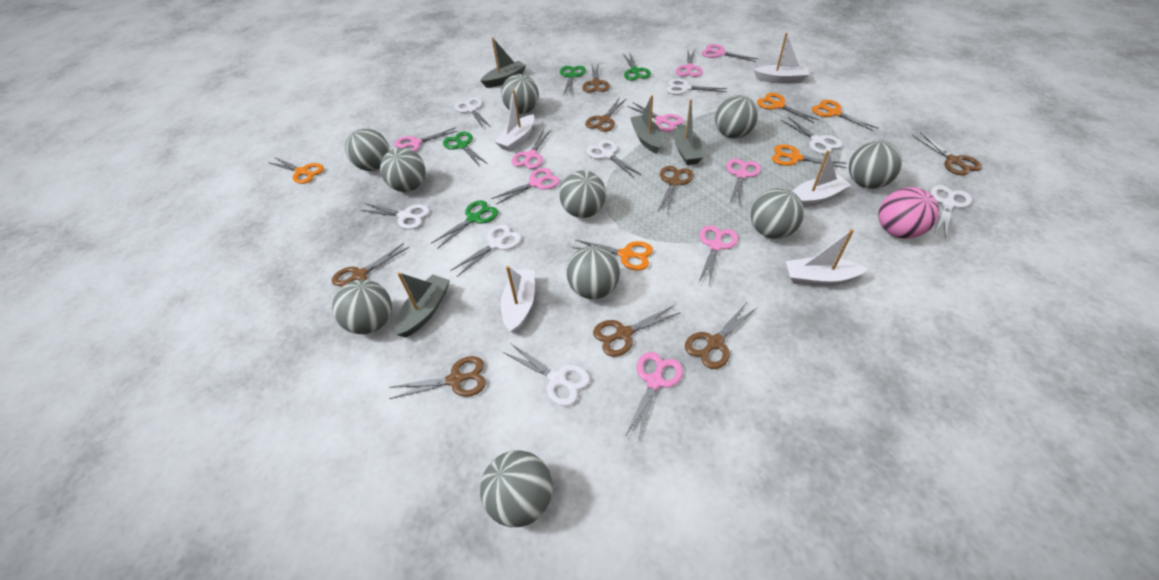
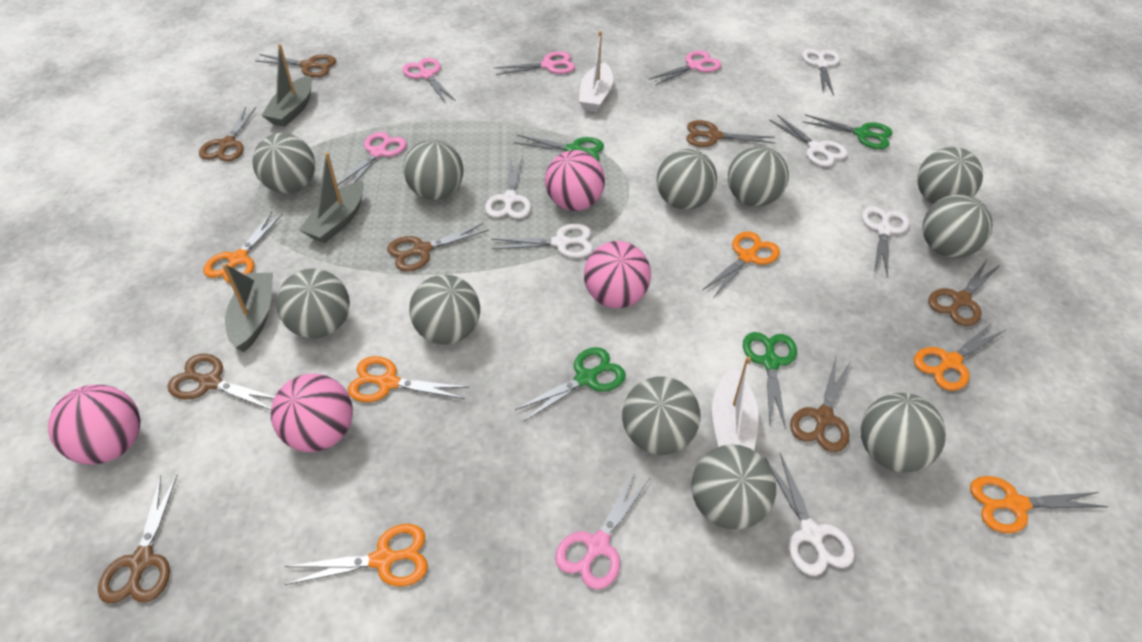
grey ball: [332,279,392,334] [345,128,390,171] [380,148,426,192] [480,450,553,527] [501,74,539,114] [560,170,606,218] [566,245,620,299] [715,95,758,138] [751,188,804,239] [849,141,902,189] = 10 -> [252,133,315,193] [276,268,350,338] [403,139,463,200] [409,275,480,345] [622,377,701,455] [657,149,717,210] [691,444,776,529] [728,146,789,207] [861,393,946,472] [917,147,983,204] [922,194,993,258] = 11
grey boat: [395,272,450,337] [480,38,526,88] [630,95,663,154] [674,99,704,165] = 4 -> [222,263,273,352] [261,44,312,127] [299,153,364,243] = 3
orange scissors: [268,157,324,184] [572,240,653,271] [757,93,819,123] [772,144,847,168] [812,100,878,131] = 5 -> [203,212,283,283] [285,524,428,587] [348,356,469,402] [702,231,780,298] [914,323,1005,391] [970,476,1109,533] = 6
pink ball: [878,187,939,239] = 1 -> [48,384,141,465] [271,374,353,452] [545,150,605,211] [584,241,651,308] = 4
pink scissors: [394,128,458,152] [491,168,559,205] [511,129,551,169] [625,352,683,441] [627,102,683,132] [675,49,703,77] [699,225,738,286] [702,44,757,62] [726,159,761,206] = 9 -> [337,132,407,186] [402,58,456,102] [494,51,575,75] [555,472,650,590] [649,50,722,86] = 5
white boat: [495,90,534,151] [501,266,535,333] [753,33,809,83] [786,229,868,286] [792,150,851,207] = 5 -> [579,31,613,112] [712,356,759,450] = 2
white scissors: [360,203,430,229] [450,224,521,277] [455,97,491,128] [503,343,590,406] [586,140,641,178] [666,78,727,95] [781,117,842,154] [931,185,972,238] = 8 -> [485,158,531,219] [491,224,593,258] [765,453,854,576] [769,115,848,167] [802,49,840,96] [862,206,910,278] = 6

